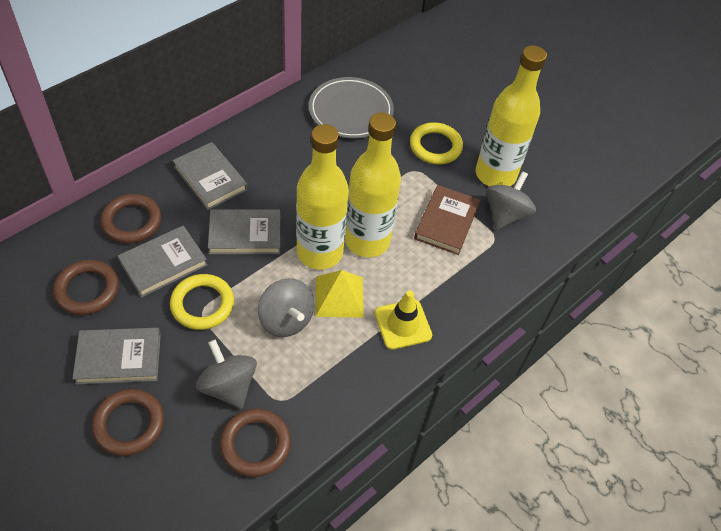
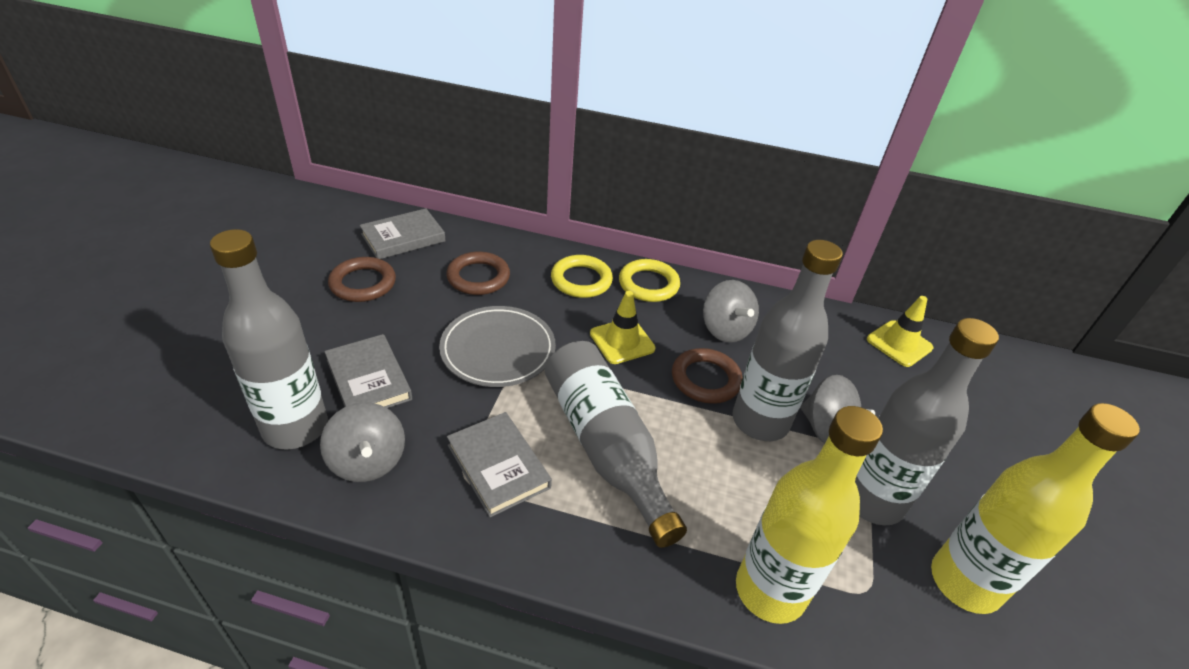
brown book: [414,185,480,255] = 1 -> none = 0
brown ring: [53,260,119,315] [92,389,164,456] [100,194,161,243] [220,409,291,477] = 4 -> [328,257,396,302] [446,251,510,295] [672,348,743,404] = 3
grey book: [72,328,161,385] [117,225,207,298] [172,142,248,210] [208,209,280,255] = 4 -> [324,334,412,408] [359,208,445,259] [447,412,552,517] = 3
grey bottle: none = 0 -> [210,229,328,449] [545,341,687,548] [733,240,843,441] [855,318,999,525] = 4
yellow bottle: [296,124,349,270] [345,113,401,257] [476,45,547,186] = 3 -> [736,406,883,624] [931,403,1140,614] = 2
yellow pyramid: [315,270,364,318] = 1 -> none = 0
yellow traffic cone: [375,291,432,350] = 1 -> [590,291,655,364] [867,296,933,367] = 2

